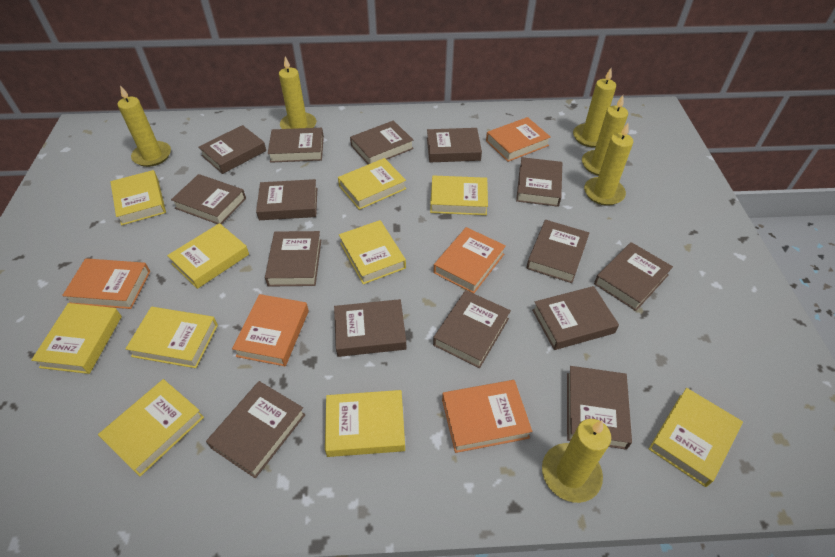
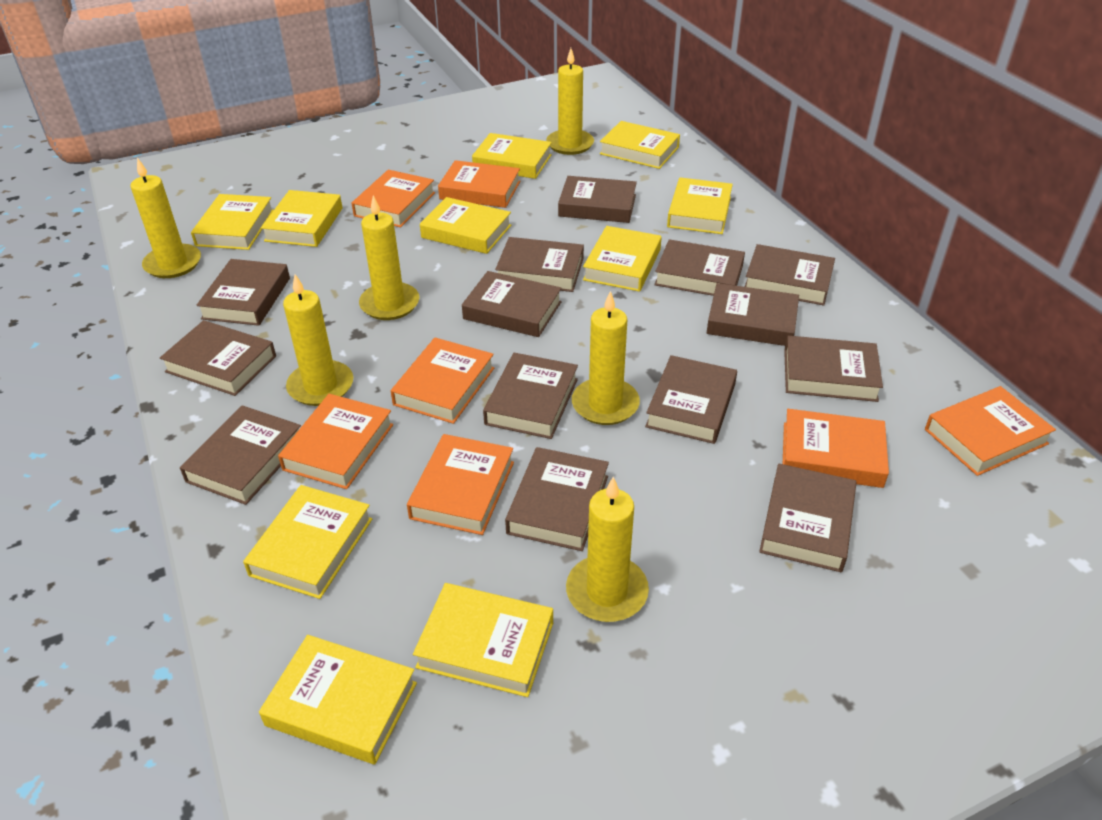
brown book: [171,174,246,224] [199,125,266,174] [206,381,306,478] [256,179,317,220] [265,231,321,287] [268,128,324,163] [334,299,406,357] [350,120,414,164] [427,128,482,162] [433,290,511,368] [516,157,562,207] [526,220,589,283] [532,286,619,350] [567,366,632,450] [594,242,673,311] = 15 -> [160,320,276,396] [180,405,301,505] [196,259,290,326] [462,271,562,337] [483,353,578,439] [495,237,584,292] [505,447,609,551] [558,176,637,223] [645,355,737,444] [654,239,745,296] [707,283,799,346] [745,244,835,306] [759,463,857,572] [784,336,883,402] = 14
orange book: [62,258,150,309] [232,294,309,366] [434,227,506,294] [442,380,532,453] [486,117,551,162] = 5 -> [278,394,393,489] [352,170,435,227] [391,338,494,424] [407,434,514,535] [438,160,520,208] [783,409,889,488] [925,386,1056,476] = 7

